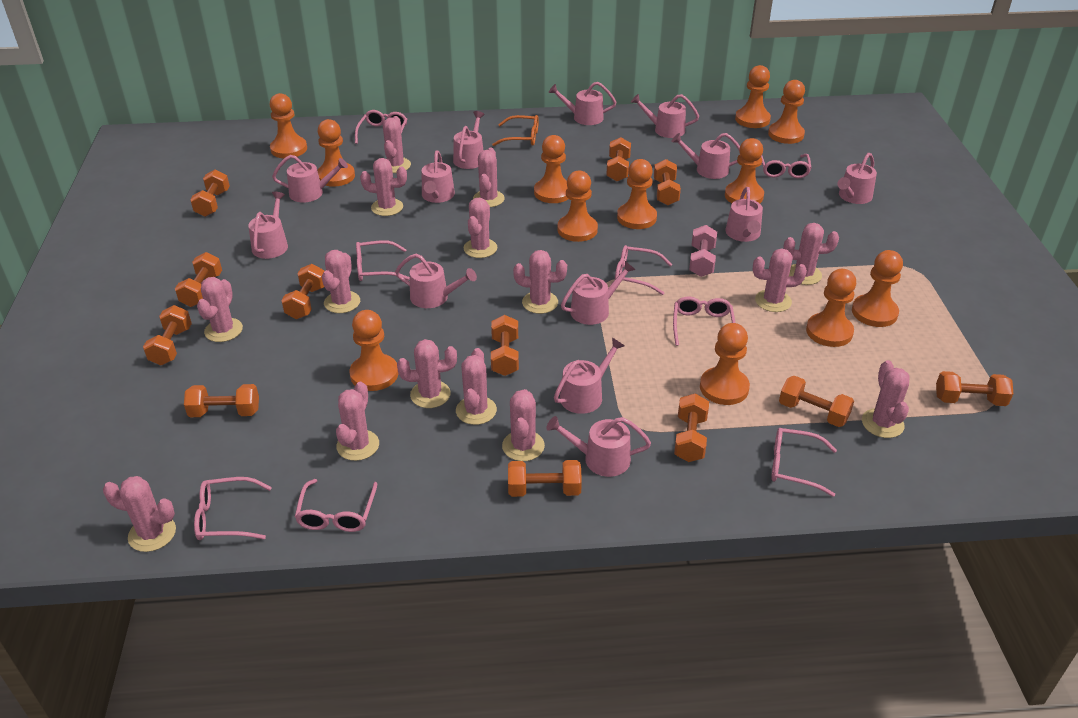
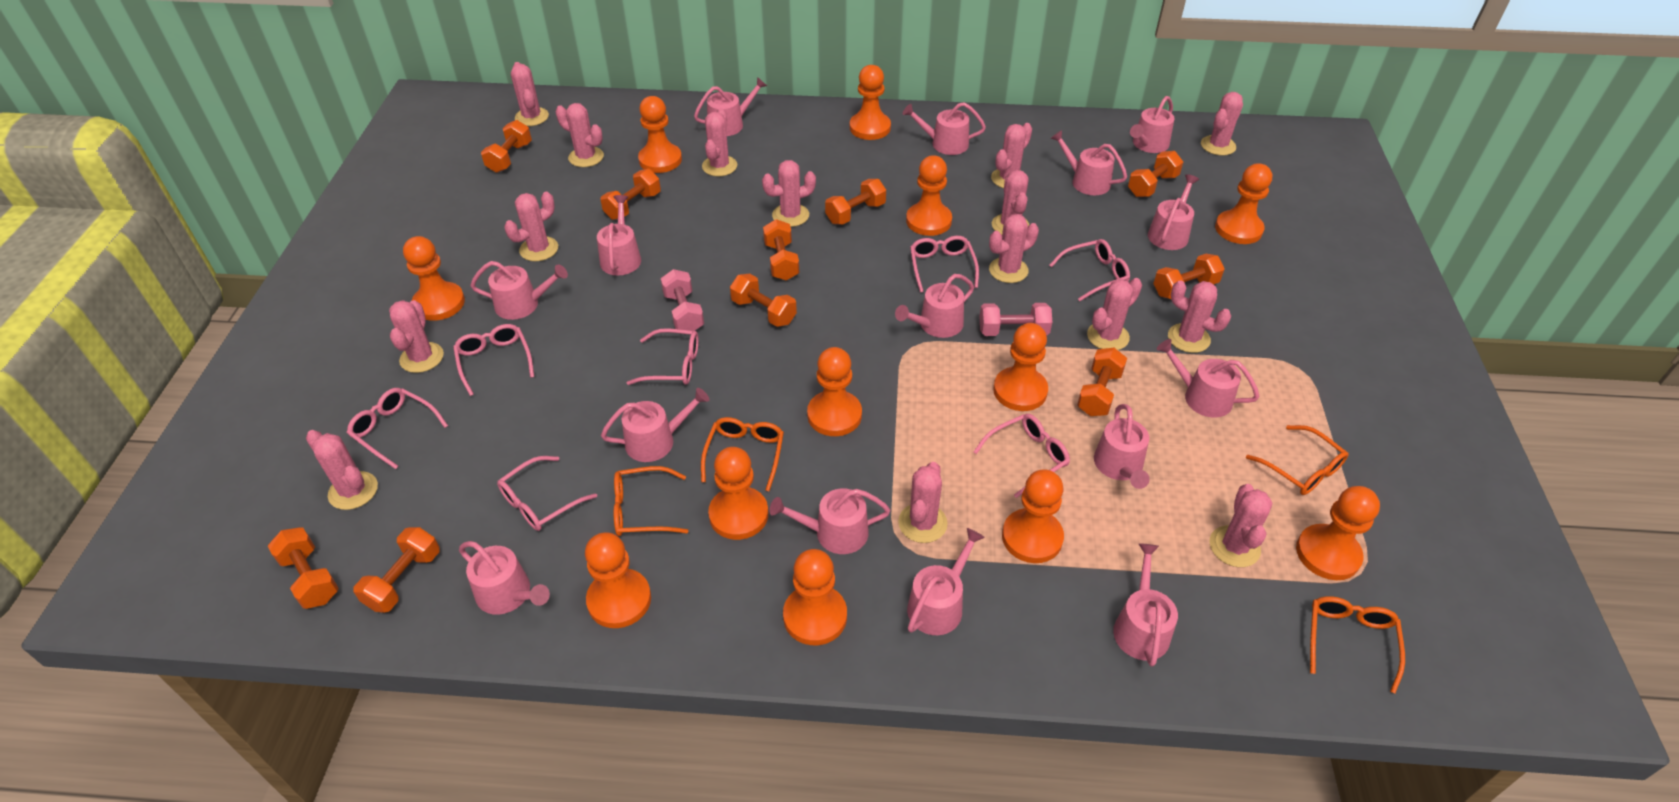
orange dumbbell: [143,305,192,365] [175,252,222,307] [184,384,259,417] [190,170,230,217] [281,264,324,319] [491,315,519,376] [508,460,582,497] [606,137,631,181] [654,159,681,205] [674,393,709,462] [779,376,854,427] [936,371,1013,406] = 12 -> [268,527,339,609] [353,527,440,613] [481,120,532,173] [600,169,661,220] [730,274,797,327] [763,219,799,281] [825,179,886,225] [1077,348,1127,416] [1128,151,1183,197] [1153,254,1225,299] = 10
orange glasses: [492,115,539,146] = 1 -> [614,466,688,536] [701,417,784,491] [1246,425,1348,495] [1310,596,1405,694] = 4
pink dumbbell: [689,225,717,277] = 1 -> [661,269,704,331] [979,303,1052,336] = 2
pink glasses: [194,477,272,540] [295,479,377,532] [355,110,407,144] [356,240,410,281] [615,245,672,295] [673,296,735,346] [761,154,811,178] [771,428,837,497] = 8 -> [347,388,448,469] [453,324,534,396] [497,456,597,531] [627,328,699,385] [910,236,979,293] [974,414,1070,498] [1049,239,1130,301] = 7
pink watering can: [248,192,288,259] [272,155,348,203] [395,254,477,308] [422,150,455,203] [453,111,485,169] [546,416,651,477] [549,82,616,125] [554,338,625,414] [561,261,636,325] [631,94,699,138] [671,133,740,179] [726,187,763,242] [837,153,877,204] = 13 -> [459,541,550,615] [470,261,568,320] [597,195,641,275] [601,388,710,462] [694,77,767,136] [769,488,891,554] [895,274,974,338] [902,102,986,155] [907,528,985,635] [1050,130,1127,195] [1094,404,1150,489] [1113,543,1178,667] [1130,96,1175,153] [1148,174,1199,250] [1157,339,1260,417] = 15

